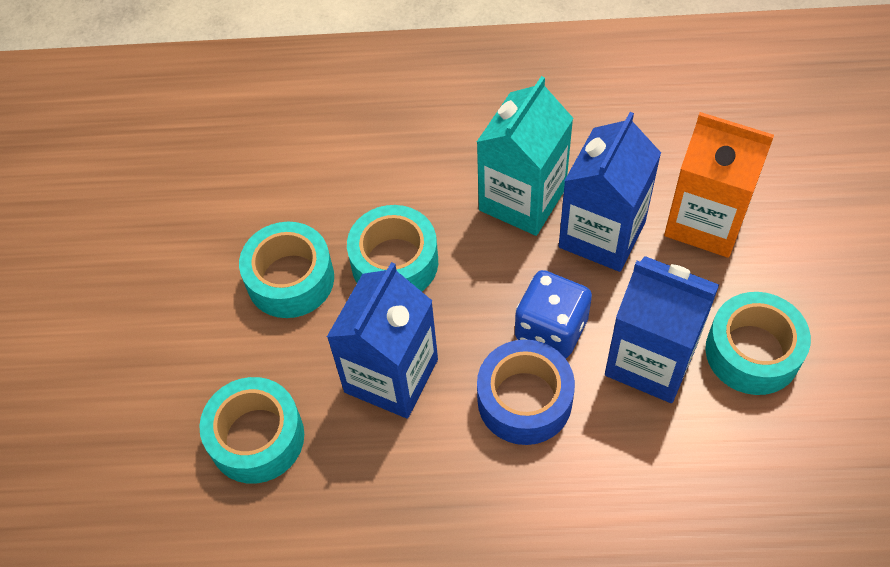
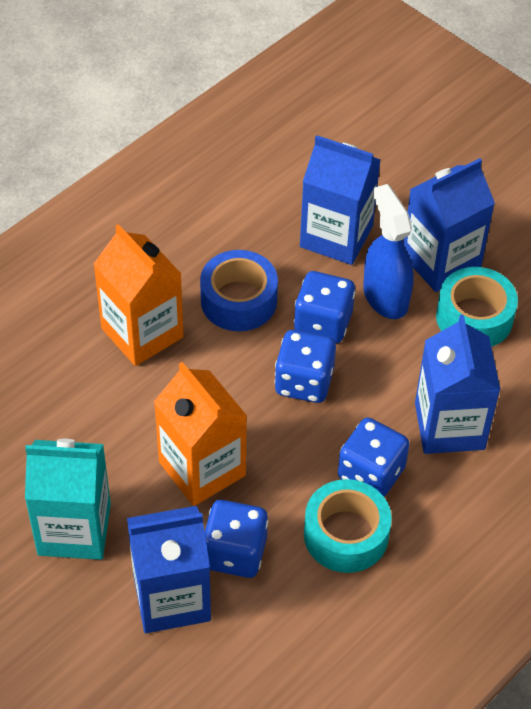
blue carton: [327,262,438,419] [559,112,661,272] [605,256,719,403] = 3 -> [127,506,211,633] [300,135,381,265] [403,158,495,292] [415,315,501,454] = 4
blue dice: [515,270,592,359] = 1 -> [205,500,268,578] [274,330,336,403] [294,271,355,343] [338,418,409,497] = 4
blue spray bottle: none = 0 -> [363,184,414,319] = 1
orange carton: [664,112,774,258] = 1 -> [94,224,184,366] [154,362,247,506] = 2
turquoise tape: [200,377,304,484] [239,222,334,318] [347,205,438,291] [705,292,811,395] = 4 -> [304,479,392,573] [436,267,518,347] = 2

